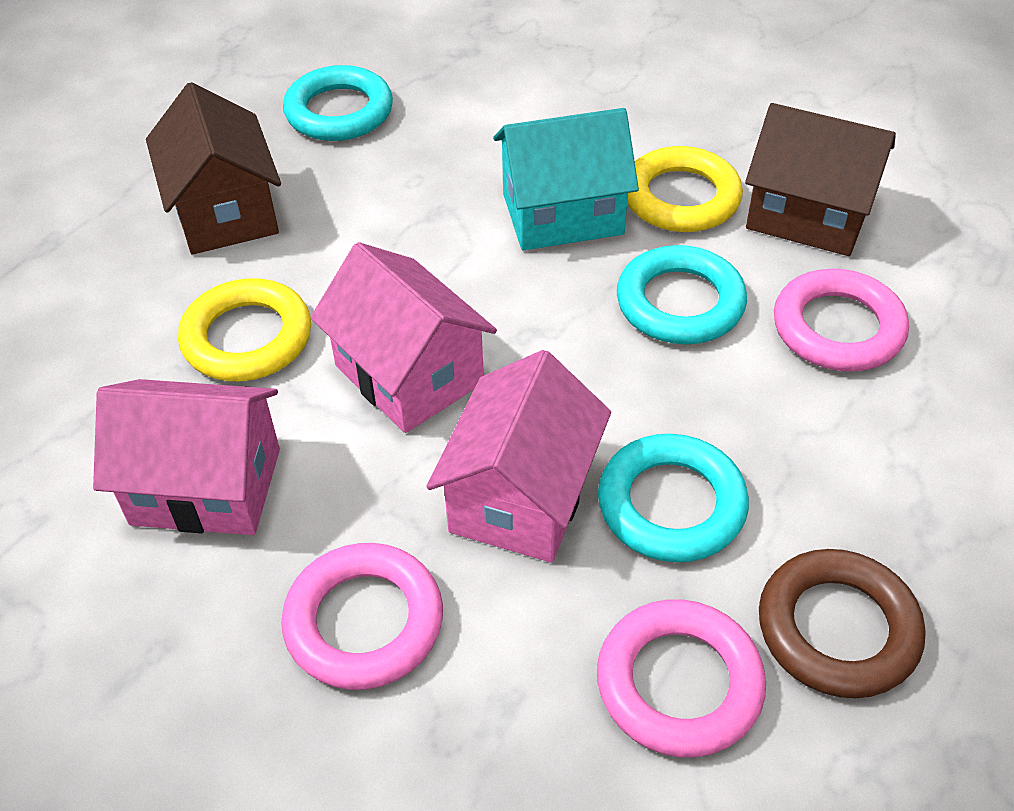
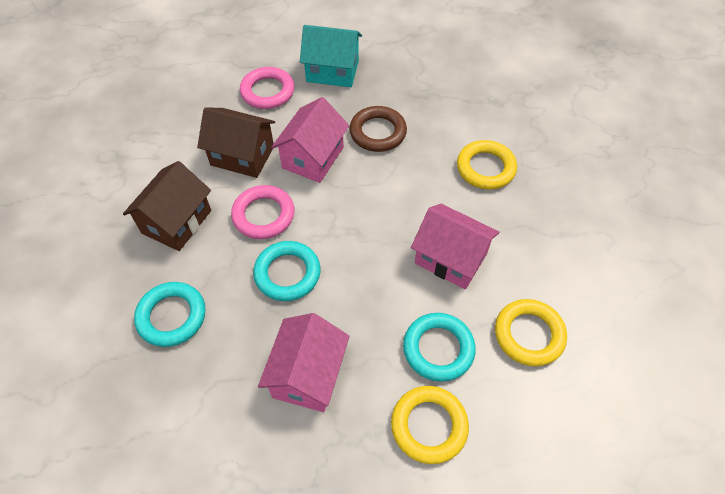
pink ring: [281,543,443,690] [597,599,766,757] [774,269,909,372] = 3 -> [231,185,295,239] [240,67,294,109] = 2
yellow ring: [178,278,311,381] [627,146,743,232] = 2 -> [391,386,469,464] [457,140,517,189] [495,299,567,366] = 3

